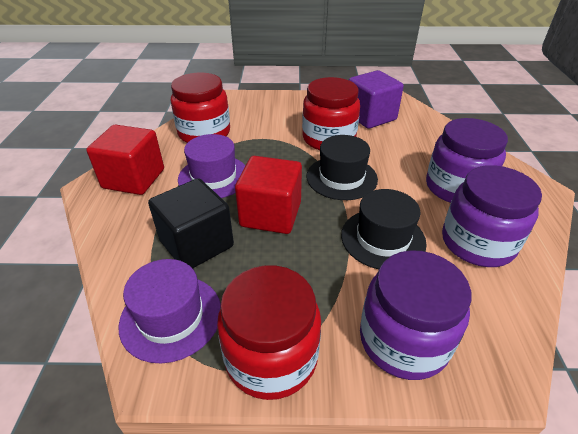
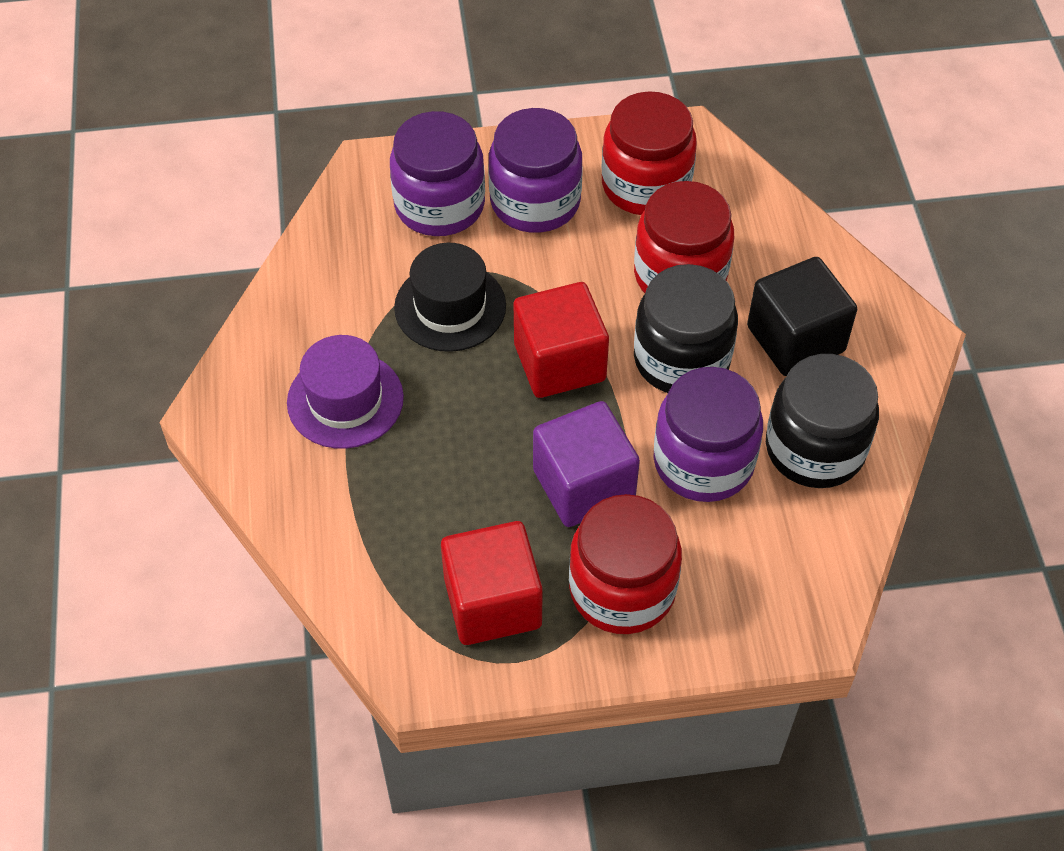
black hat: [307,135,378,200] [341,189,426,269] = 2 -> [394,243,506,352] = 1
black jar: none = 0 -> [634,264,738,393] [766,354,879,488] = 2
purple hat: [119,259,221,363] [178,134,246,198] = 2 -> [287,335,404,449] = 1

